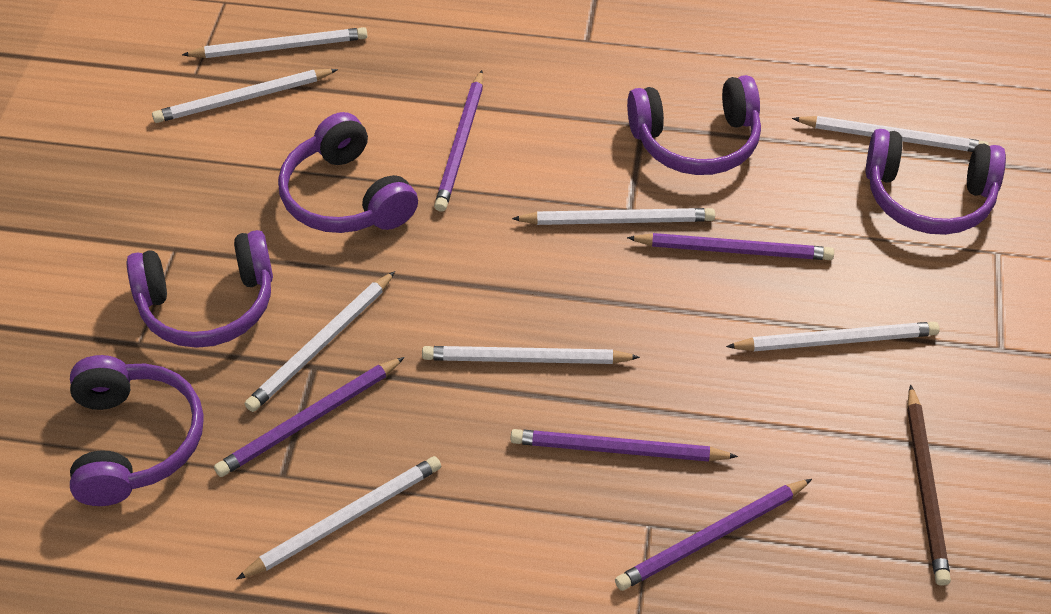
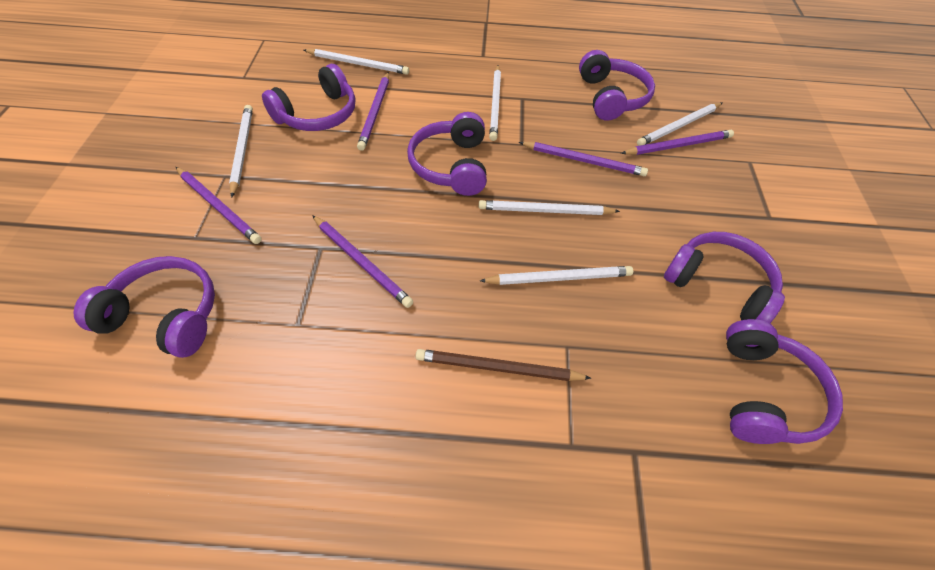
purple headphones: [70,355,204,506] [127,230,273,348] [278,112,418,233] [627,75,761,175] [866,129,1006,235] = 5 -> [74,256,215,358] [262,64,355,131] [407,112,487,196] [579,50,655,121] [664,232,785,323] [726,319,843,444] = 6
white pencil: [152,69,338,123] [182,27,368,58] [236,456,441,580] [245,271,395,412] [422,346,640,364] [512,208,715,225] [726,322,939,351] [792,116,989,152] = 8 -> [229,105,253,198] [304,49,409,75] [479,200,620,215] [480,266,633,285] [489,65,501,141] [637,103,722,146] = 6

